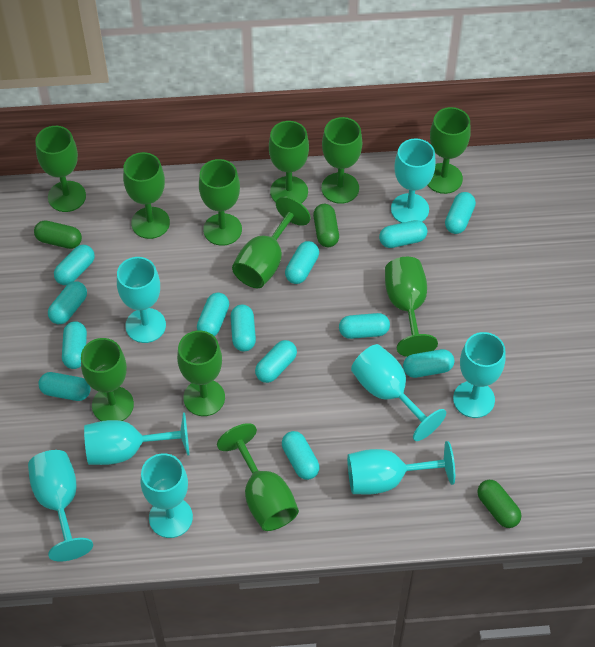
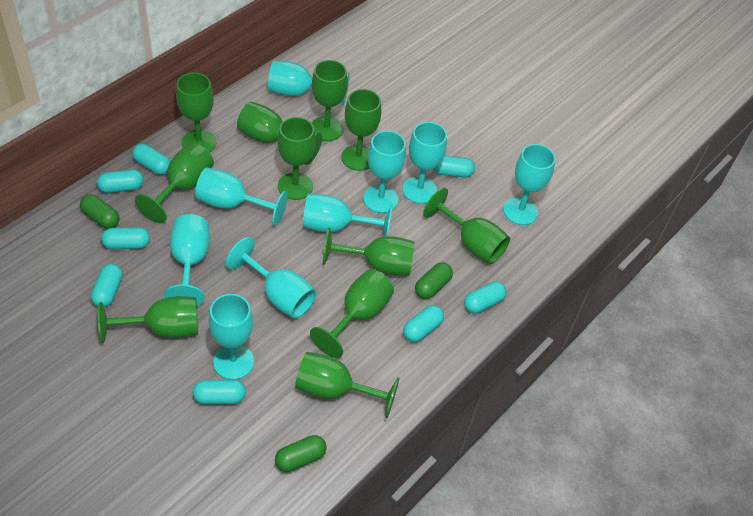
turquoise capsule: [38,372,90,401] [48,281,87,324] [54,245,95,285] [62,321,87,369] [197,293,229,336] [231,304,256,351] [255,340,297,383] [282,431,319,480] [285,241,319,284] [339,313,390,339] [379,220,427,248] [403,349,454,378] [445,192,476,234] = 13 -> [91,264,123,307] [97,169,143,193] [101,227,150,250] [132,144,171,175] [193,380,246,404] [403,305,444,342] [433,156,475,178] [464,281,507,314] = 8
turquoise goblet: [28,450,93,561] [84,412,189,465] [117,257,166,343] [141,453,193,538] [347,441,455,494] [351,344,446,441] [391,138,436,223] [453,332,505,418] = 8 -> [164,214,210,306] [195,168,288,226] [209,294,254,380] [226,237,316,319] [268,61,349,106] [303,194,393,236] [363,131,406,213] [403,122,447,204] [503,144,555,225] = 9

